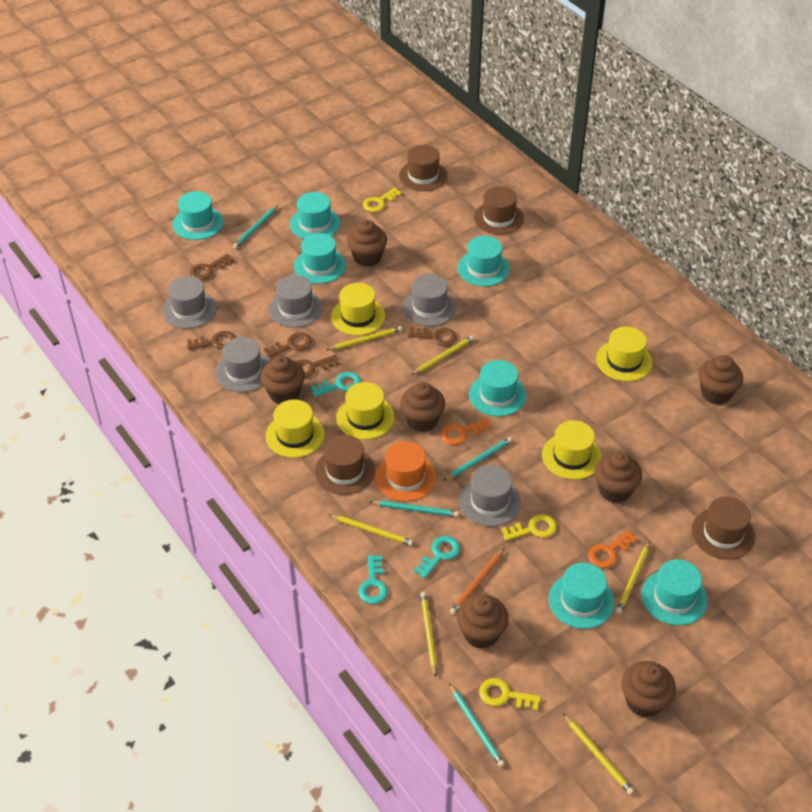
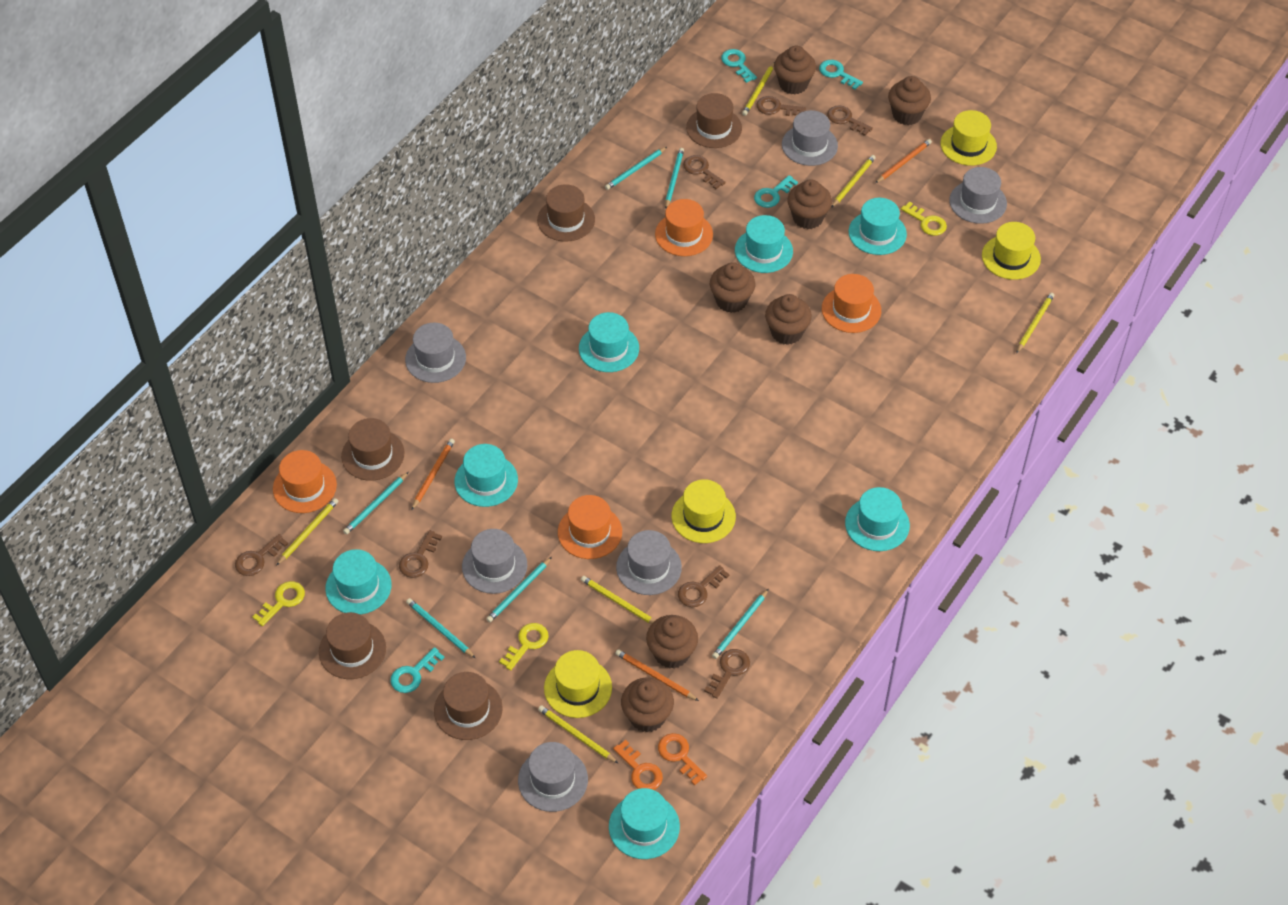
brown hat: [315,435,375,495] [399,145,448,191] [474,186,524,235] [692,497,755,560] = 4 -> [319,612,386,679] [341,418,404,481] [434,672,503,740] [537,184,595,242] [686,93,742,148] = 5
brown key: [187,331,236,350] [190,254,234,280] [264,332,312,358] [296,355,340,378] [408,327,457,346] = 5 -> [235,534,288,576] [399,530,442,578] [678,565,730,607] [683,155,725,189] [704,649,750,699] [756,96,806,116] [827,106,873,136] = 7
grey hat: [162,276,217,329] [216,337,270,392] [269,275,323,328] [403,274,457,326] [459,465,521,527] = 5 -> [405,323,466,383] [462,529,527,594] [518,742,588,812] [616,530,682,595] [782,110,838,166] [949,167,1007,224] = 6
orange hat: [375,441,436,501] = 1 -> [273,450,337,513] [558,495,622,559] [655,199,713,256] [822,274,881,333] = 4
orange pencil: [450,548,505,615] = 1 -> [412,439,455,510] [615,649,699,701] [875,139,932,183] = 3
turquoise key: [311,372,361,397] [358,555,388,604] [414,536,460,579] = 3 -> [391,647,445,693] [721,49,757,83] [754,175,798,208] [819,60,863,90] = 4
turquoise pencil: [233,205,278,248] [370,500,459,517] [443,437,512,481] [449,683,505,767] = 4 -> [343,472,408,534] [406,598,475,658] [486,557,552,622] [605,147,667,190] [665,148,684,208] [712,589,769,659] = 6
yellow hat: [266,399,325,458] [331,283,385,336] [336,382,395,440] [542,420,602,480] [596,326,653,381] = 5 -> [544,650,612,718] [672,479,736,543] [941,110,997,166] [982,222,1041,280] = 4

